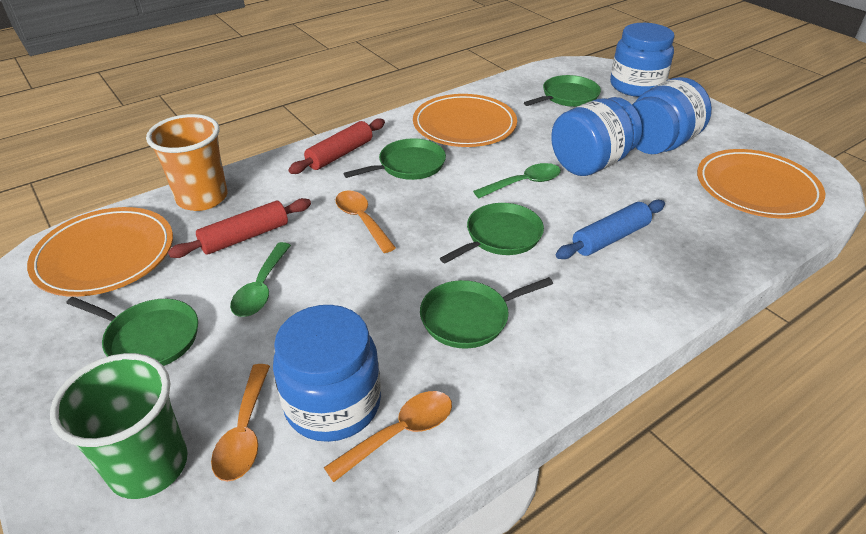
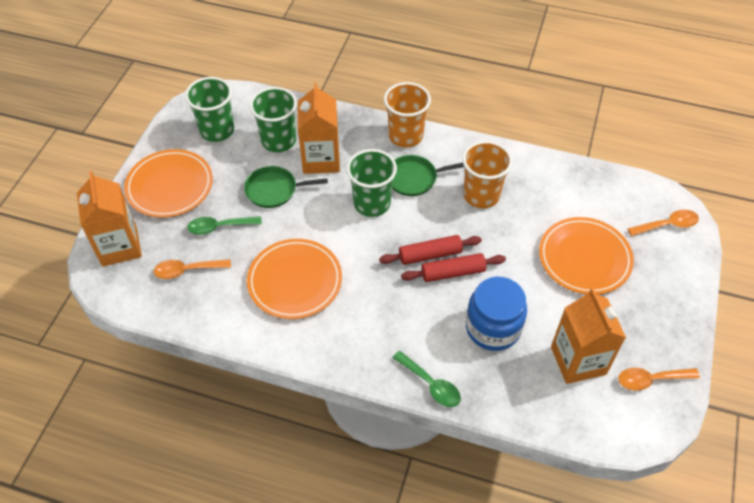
blue jar: [273,305,381,442] [551,97,642,176] [610,23,675,97] [632,77,712,154] = 4 -> [466,277,527,351] = 1
blue rolling pin: [556,200,665,259] = 1 -> none = 0
green cup: [50,353,188,499] = 1 -> [185,77,234,142] [250,87,297,152] [346,149,397,217] = 3
green pan: [66,297,198,366] [343,138,446,180] [420,277,553,349] [440,203,544,263] [524,75,601,107] = 5 -> [244,166,328,208] [392,155,464,196] = 2
orange carton: none = 0 -> [77,171,142,267] [298,82,340,174] [551,288,626,384] = 3
orange cup: [146,114,227,211] = 1 -> [384,82,431,147] [462,141,513,208] = 2

